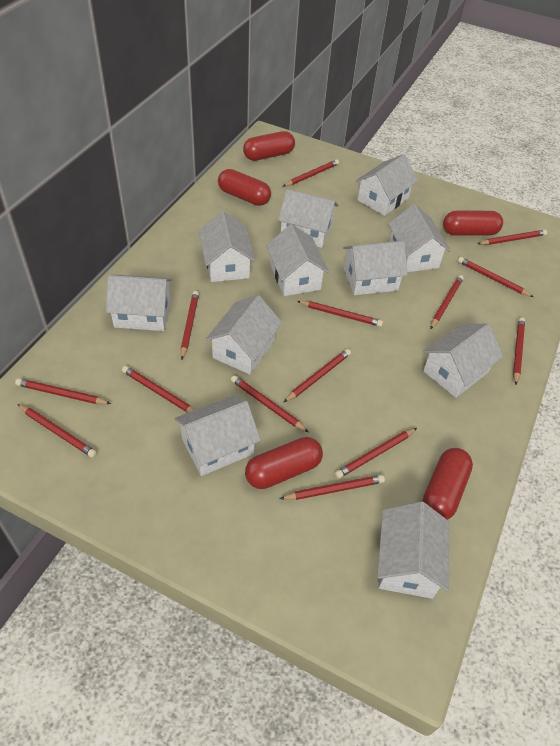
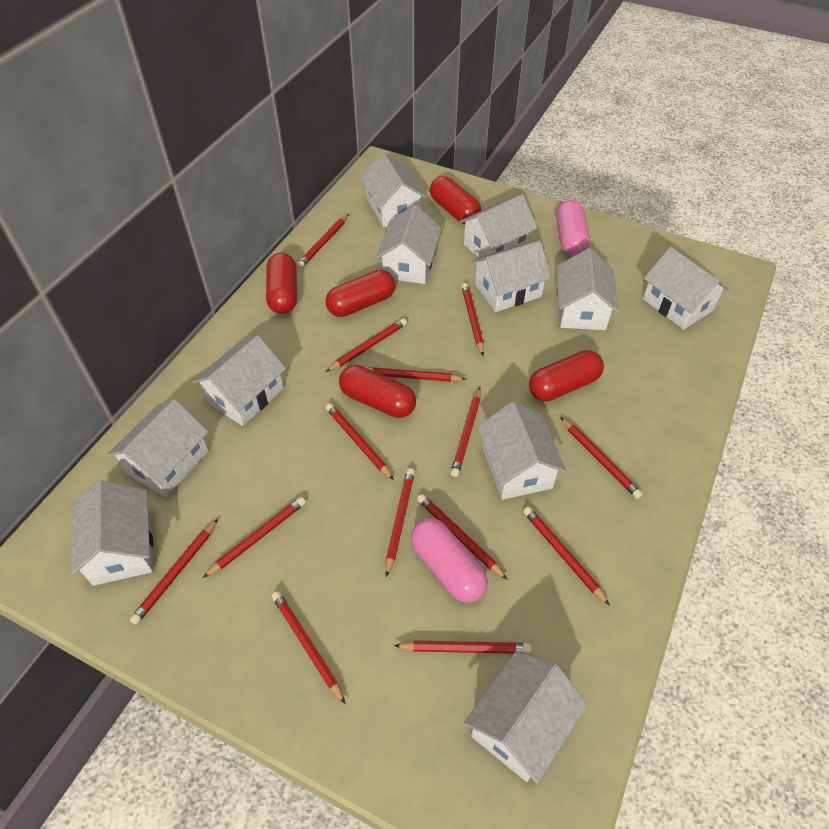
pink capsule: none = 0 -> [411,518,488,603] [556,200,590,256] = 2

